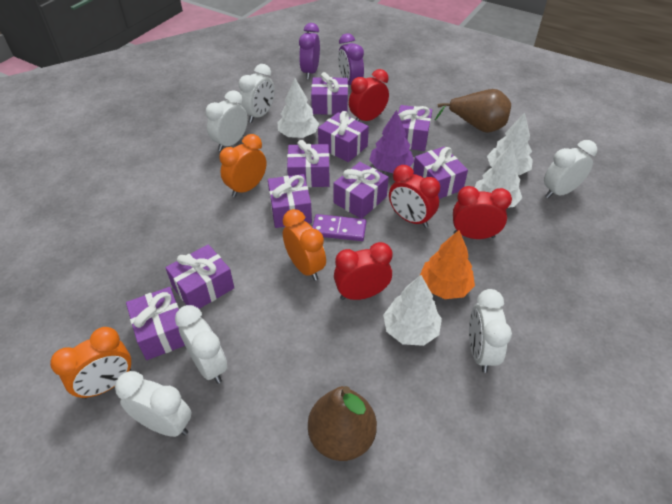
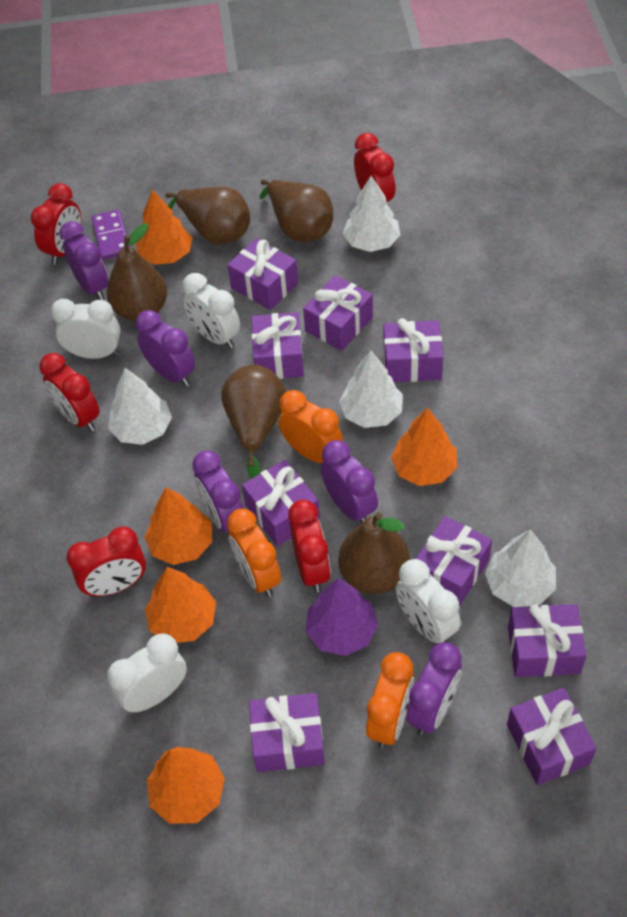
brown pear: [308,386,377,461] [435,89,511,133] = 2 -> [106,223,167,321] [166,187,250,245] [221,365,286,479] [260,179,333,242] [338,512,410,594] = 5
orange tree: [420,230,475,299] = 1 -> [136,189,192,265] [144,487,212,565] [145,567,216,643] [147,747,225,824] [391,408,457,486] = 5
purple clock: [299,23,320,79] [338,33,364,85] = 2 -> [59,221,108,300] [136,310,195,386] [192,450,244,532] [321,440,378,524] [406,642,462,735] = 5
red clock: [334,242,393,300] [349,69,389,121] [389,165,440,228] [453,186,512,239] = 4 -> [31,183,81,264] [39,353,100,432] [67,526,146,597] [288,500,331,592] [354,133,396,202] = 5
white clock: [115,371,192,437] [175,305,227,384] [206,90,248,151] [238,64,275,123] [469,289,512,373] [544,140,597,198] = 6 -> [51,299,121,359] [107,633,187,713] [182,273,240,349] [395,559,461,643] = 4

